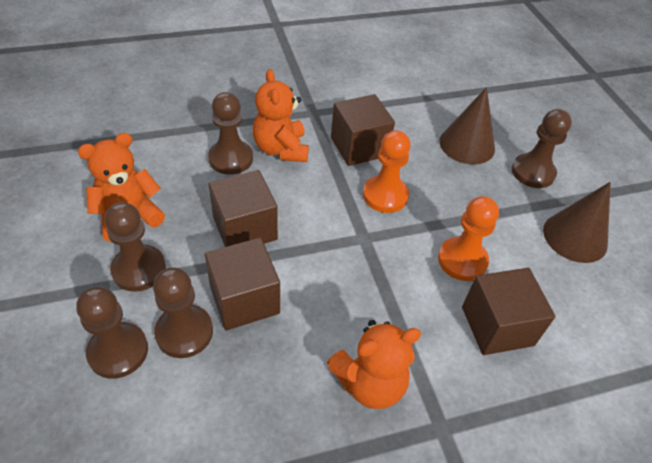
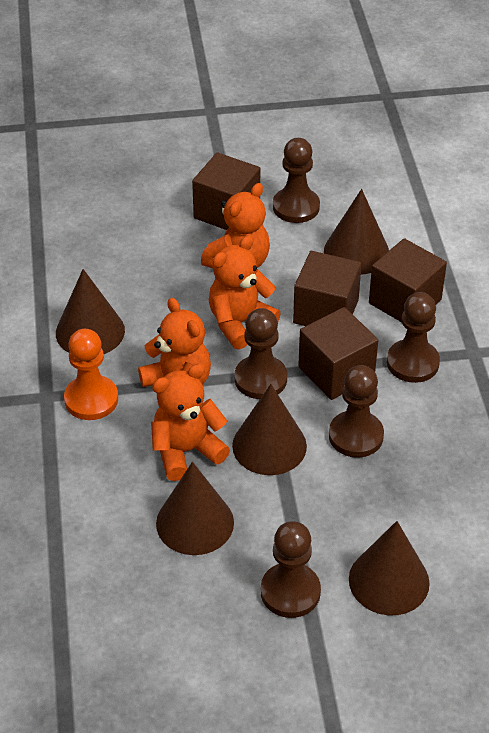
brown cone: [439,87,495,164] [543,182,611,263] = 2 -> [56,269,125,354] [156,462,234,555] [232,384,307,475] [324,189,389,275] [349,521,430,616] = 5
orange pawn: [363,130,411,213] [438,196,499,281] = 2 -> [64,329,118,420] = 1
orange teddy bear: [78,133,165,242] [253,69,309,162] [327,320,421,409] = 3 -> [138,298,211,407] [151,364,230,481] [201,183,270,268] [209,236,281,350] = 4

